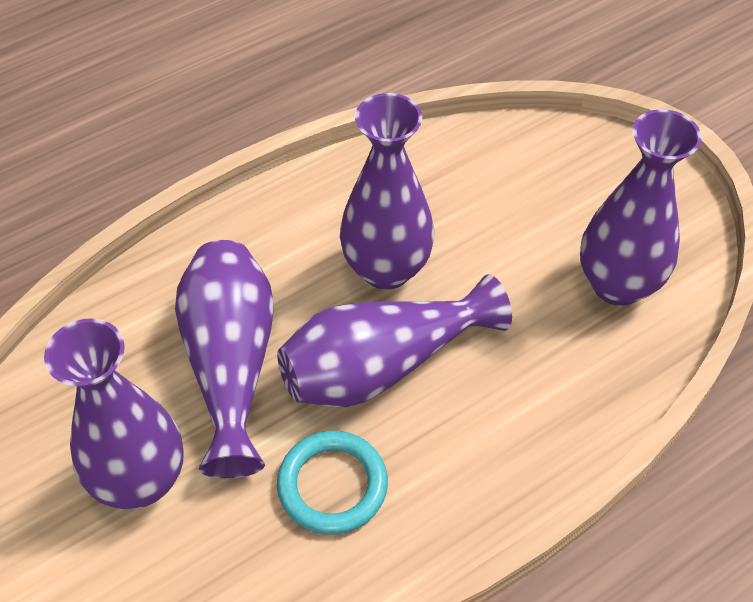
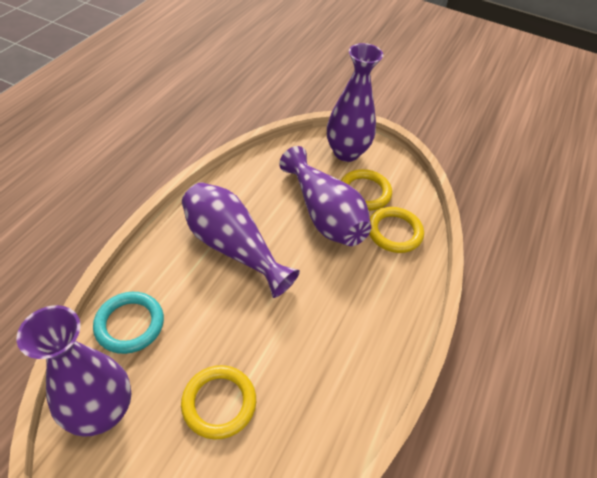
purple vase: [44,318,184,509] [175,240,274,478] [277,274,512,407] [340,93,434,290] [580,109,702,306] = 5 -> [17,305,131,437] [182,182,300,298] [279,146,371,246] [327,43,383,162] = 4
yellow ring: none = 0 -> [181,365,256,440] [341,169,392,211] [369,207,424,253] = 3

